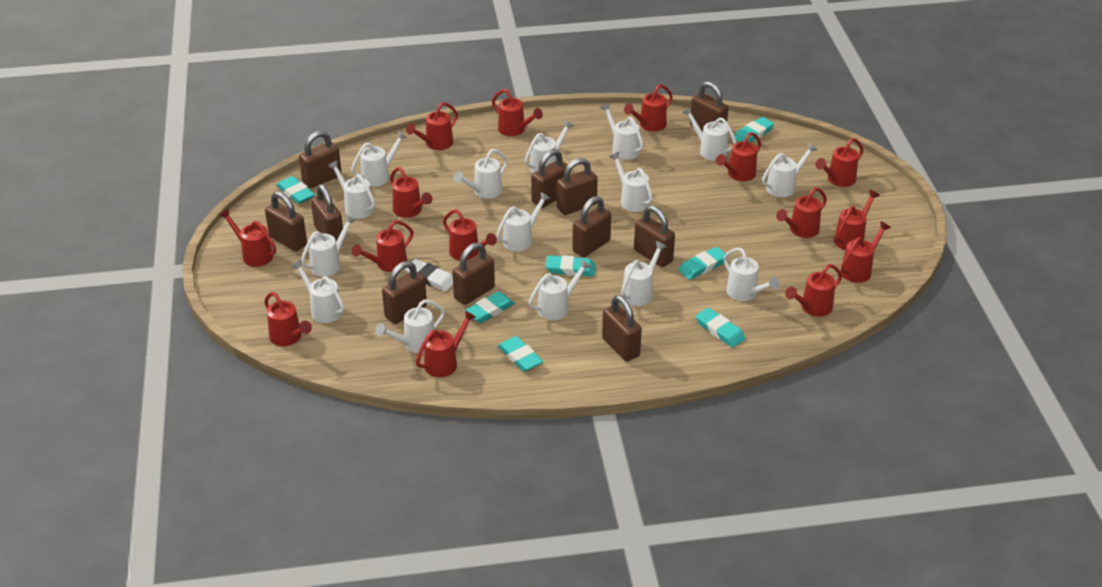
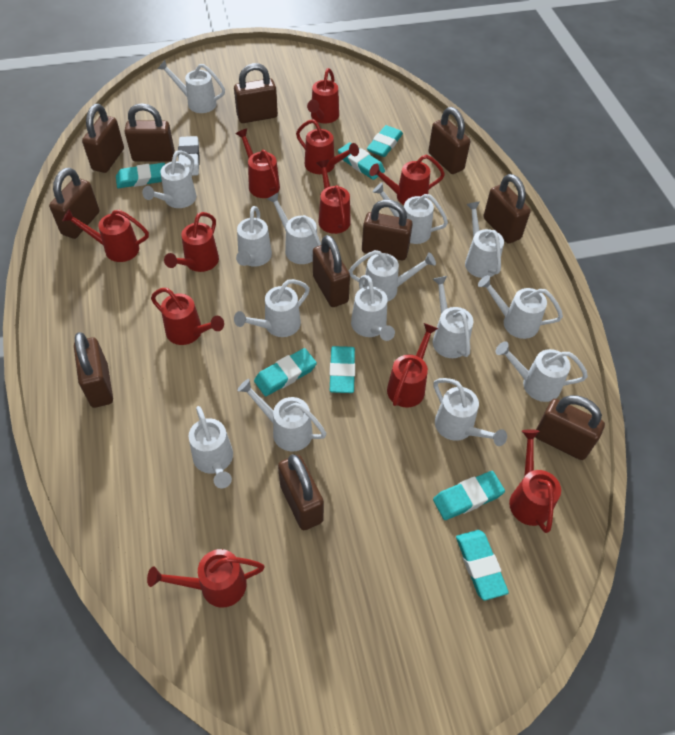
red watering can: [219,208,276,267] [264,292,312,346] [352,220,414,272] [390,167,432,218] [406,102,458,150] [416,310,476,377] [443,209,497,261] [492,89,543,136] [624,84,673,131] [716,132,761,181] [776,187,827,238] [785,264,842,317] [815,138,864,187] [834,190,880,250] [841,221,891,283] = 15 -> [62,209,149,262] [147,549,264,608] [151,288,224,345] [164,212,219,272] [236,129,280,198] [296,119,359,174] [307,68,339,123] [317,160,351,234] [369,155,445,205] [387,323,438,408] [509,429,561,533] = 11

